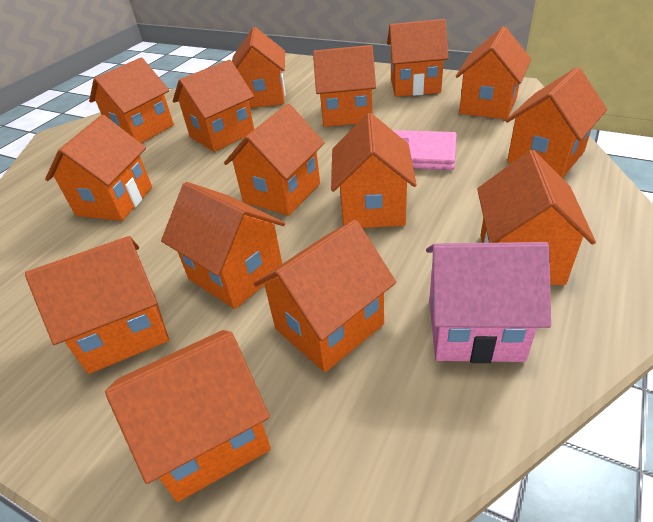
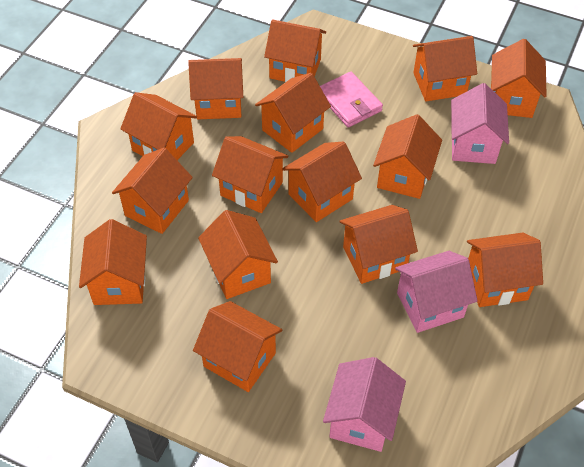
pink house: [426,242,551,363] = 1 -> [323,357,406,452] [395,251,478,333] [451,83,509,164] = 3

